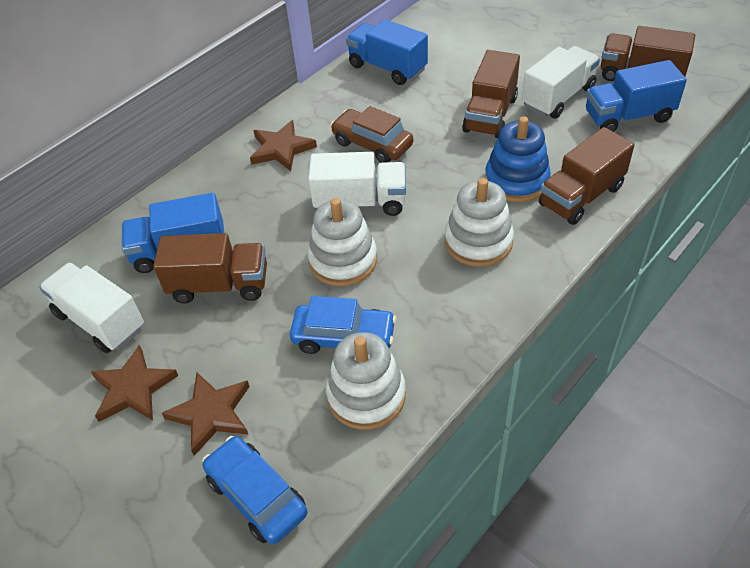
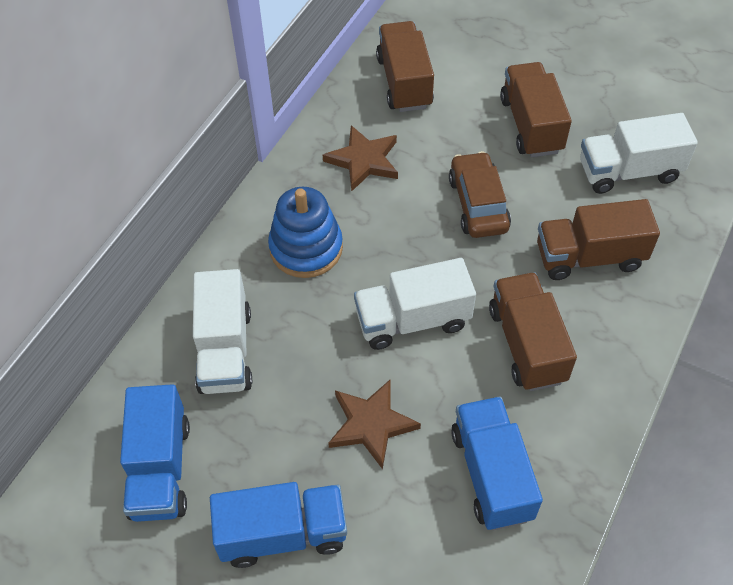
blue car: [202,436,307,544] [290,296,396,354] = 2 -> none = 0
brown star: [91,345,178,422] [162,372,250,456] [250,120,317,171] = 3 -> [323,125,398,192] [328,379,421,469] = 2
white stacking toy: [308,198,377,286] [326,332,406,430] [445,178,514,267] = 3 -> none = 0

